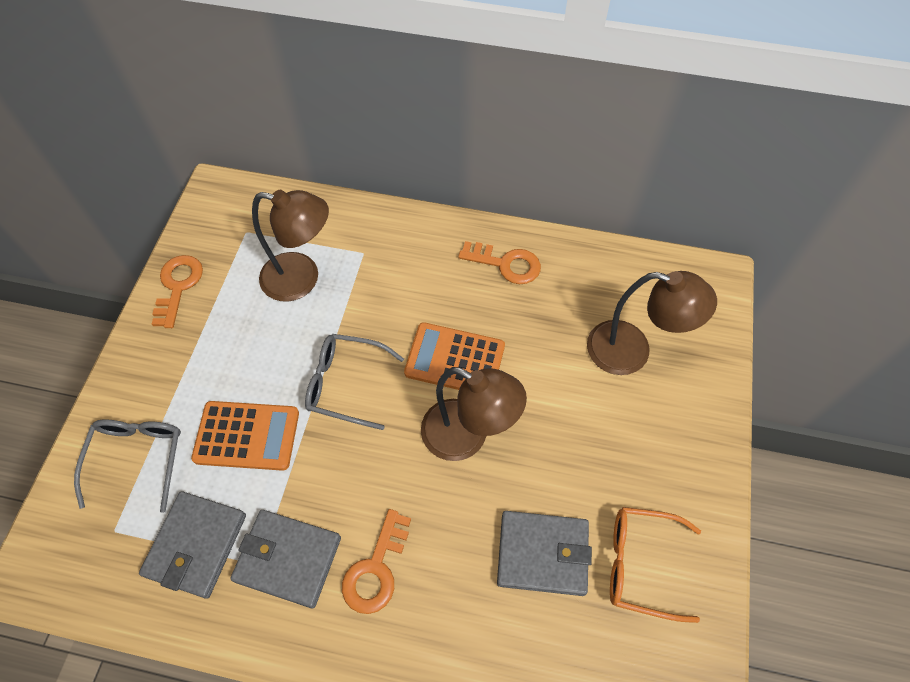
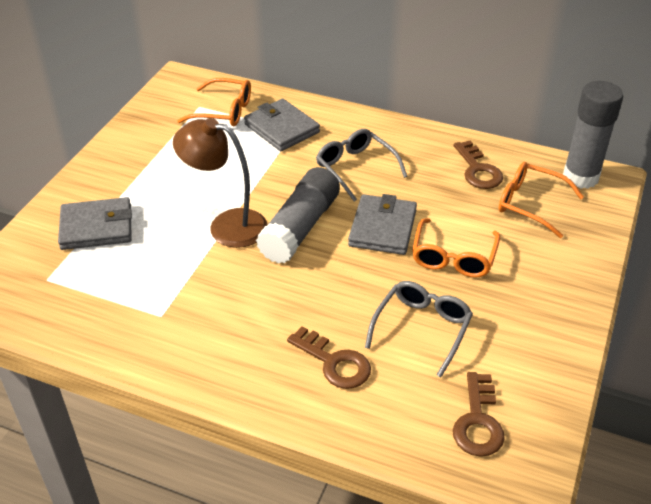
brown key: none = 0 -> [287,326,371,389] [453,372,505,457] [454,141,503,189] = 3
brown lamp: [252,190,329,302] [421,367,527,461] [587,271,717,375] = 3 -> [173,118,268,248] = 1
grey glue stick: none = 0 -> [256,167,340,263] [563,81,623,189] = 2
orange calculator: [191,401,299,471] [404,322,505,390] = 2 -> none = 0
orange glasses: [610,507,701,623] = 1 -> [177,78,251,126] [412,218,500,278] [498,162,584,238] = 3
orange key: [152,255,203,328] [342,509,411,614] [458,241,541,284] = 3 -> none = 0

